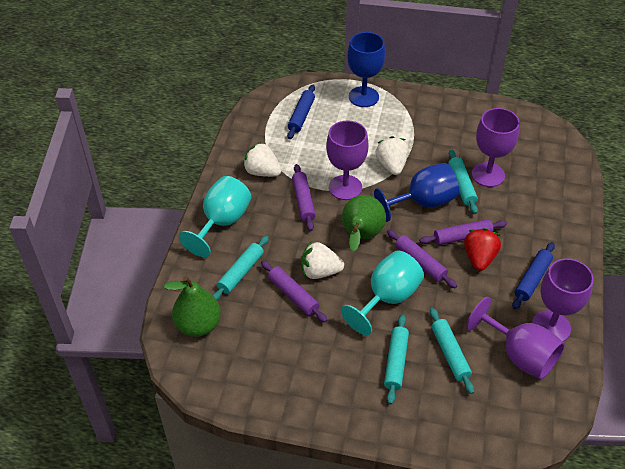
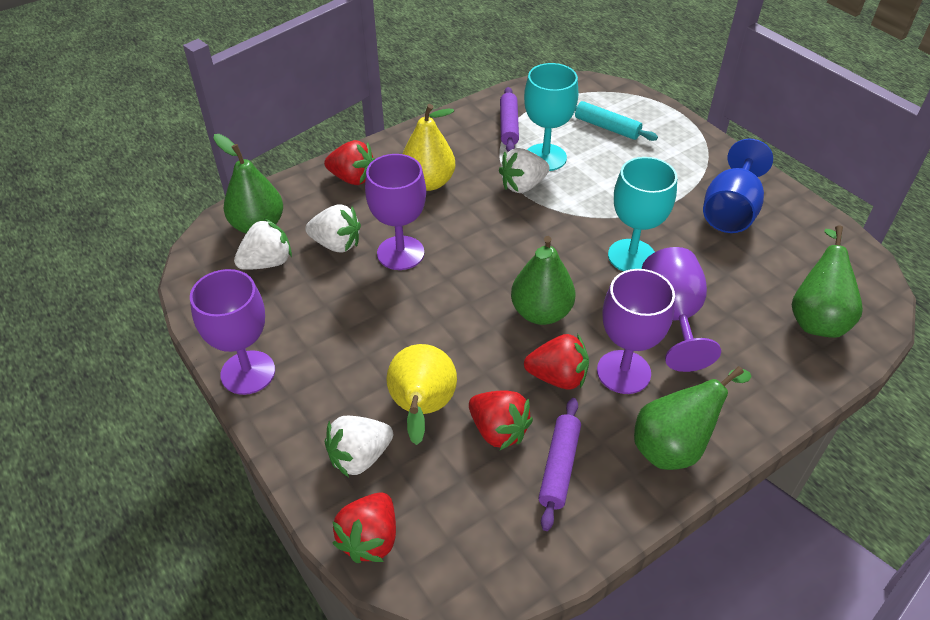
blue goblet: [347,32,385,107] [374,163,459,222] = 2 -> [703,139,773,233] = 1
blue rolling pin: [287,85,315,139] [512,242,555,309] = 2 -> none = 0
green pear: [164,276,221,337] [342,195,386,251] = 2 -> [213,134,283,233] [511,236,575,325] [634,366,752,470] [792,226,863,338] = 4
purple rolling pin: [261,260,327,322] [292,164,316,231] [387,230,457,288] [419,219,507,245] = 4 -> [500,87,519,152] [538,398,581,531] = 2
red strawberry: [464,228,501,271] = 1 -> [324,140,375,185] [332,492,396,563] [469,391,533,450] [524,334,589,390] = 4
turquoise rolling pin: [212,236,269,301] [384,315,409,404] [430,308,474,394] [448,149,478,214] = 4 -> [575,101,658,141] = 1
white strawberry: [243,142,281,177] [301,242,344,279] [376,136,408,175] = 3 -> [234,219,292,270] [305,204,361,252] [325,416,393,477] [499,148,550,193] = 4
yellow pear: none = 0 -> [386,344,457,445] [403,104,455,191] = 2

